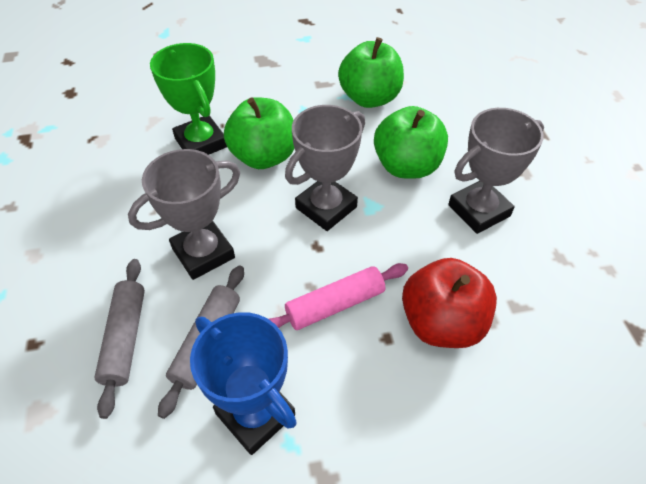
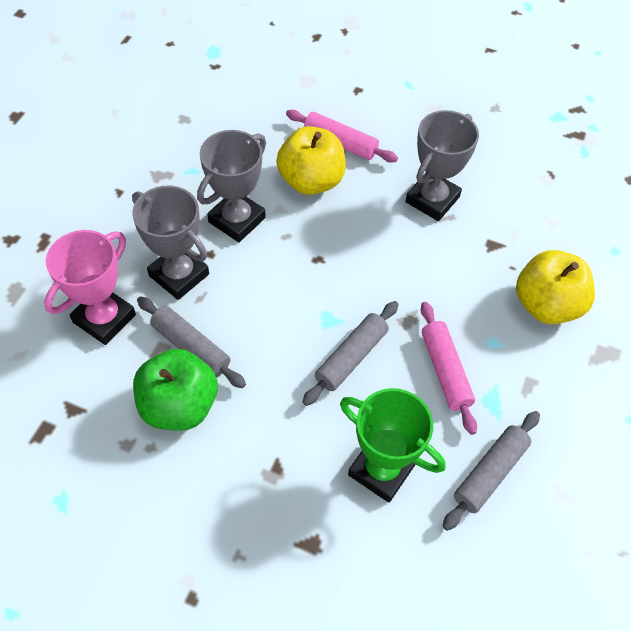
blue trophy: [190,312,297,455] = 1 -> none = 0
green apple: [224,97,294,169] [338,37,404,108] [374,106,448,179] = 3 -> [133,349,218,431] = 1
grey rolling pin: [94,259,145,419] [158,265,244,419] = 2 -> [137,296,246,388] [303,301,399,406] [443,411,540,531] = 3
pink rolling pin: [269,263,408,330] = 1 -> [286,110,398,163] [421,302,477,435] = 2
pink trophy: none = 0 -> [44,230,136,345] = 1
red apple: [402,258,497,348] = 1 -> none = 0
yellow apple: none = 0 -> [276,126,346,195] [516,250,595,324] = 2

